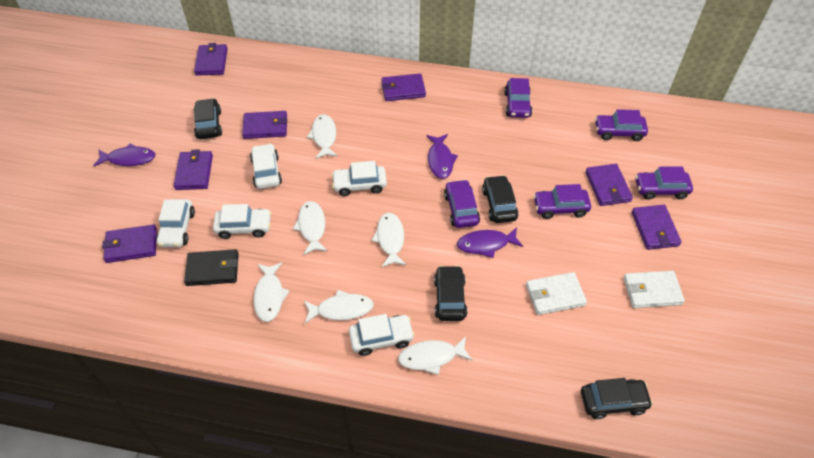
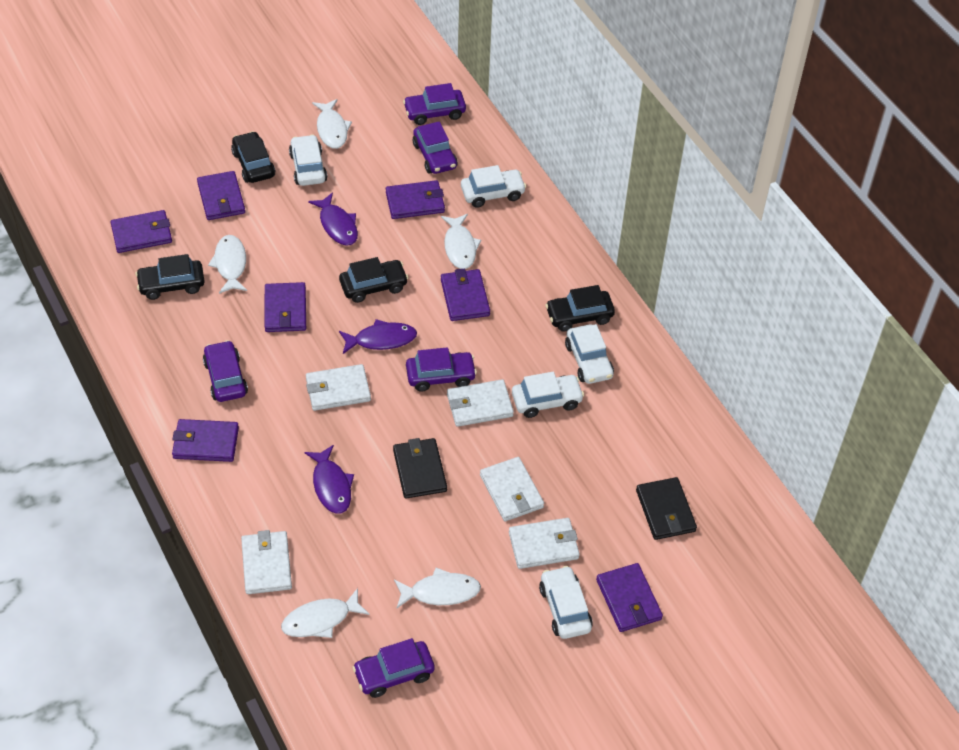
black wallet: [184,249,239,286] = 1 -> [393,438,447,499] [636,477,697,540] = 2
white fish: [254,262,290,322] [293,201,328,255] [304,290,374,324] [307,114,338,159] [371,213,406,267] [398,336,472,375] = 6 -> [208,235,247,294] [281,588,369,638] [312,99,352,149] [394,568,481,608] [441,214,481,269] = 5
white wallet: [526,272,587,315] [623,271,685,308] = 2 -> [241,530,292,594] [306,364,371,411] [447,379,514,427] [480,457,544,521] [509,518,580,569] = 5

